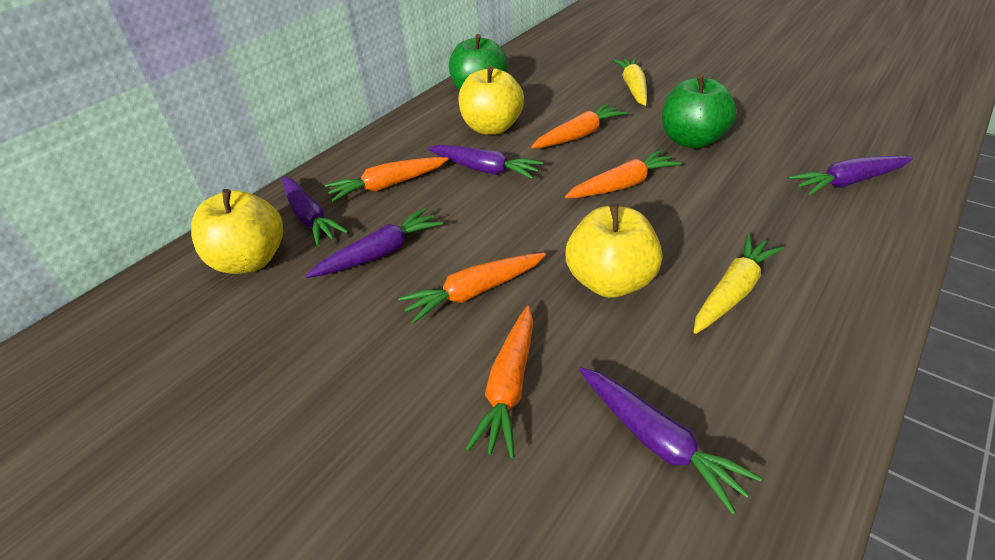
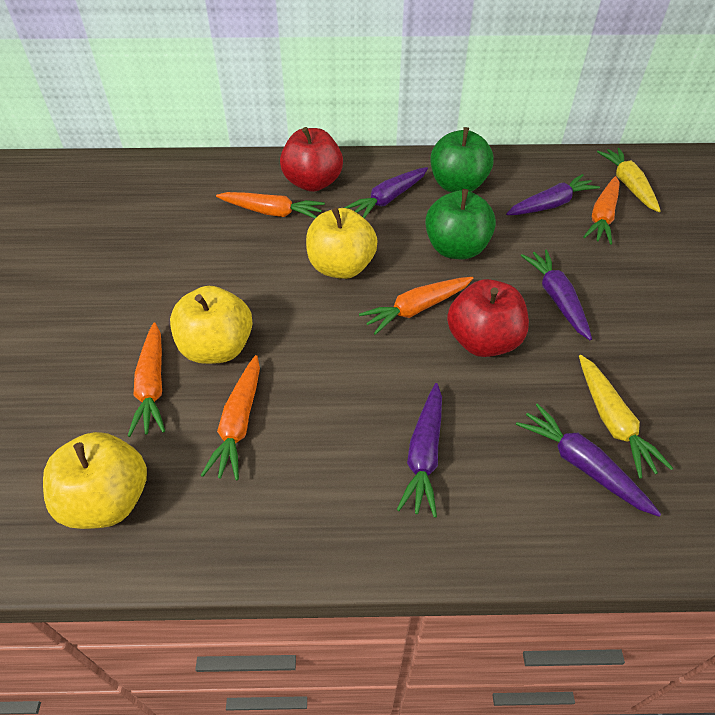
red apple: none = 0 -> [280,127,343,192] [447,279,529,357] = 2

